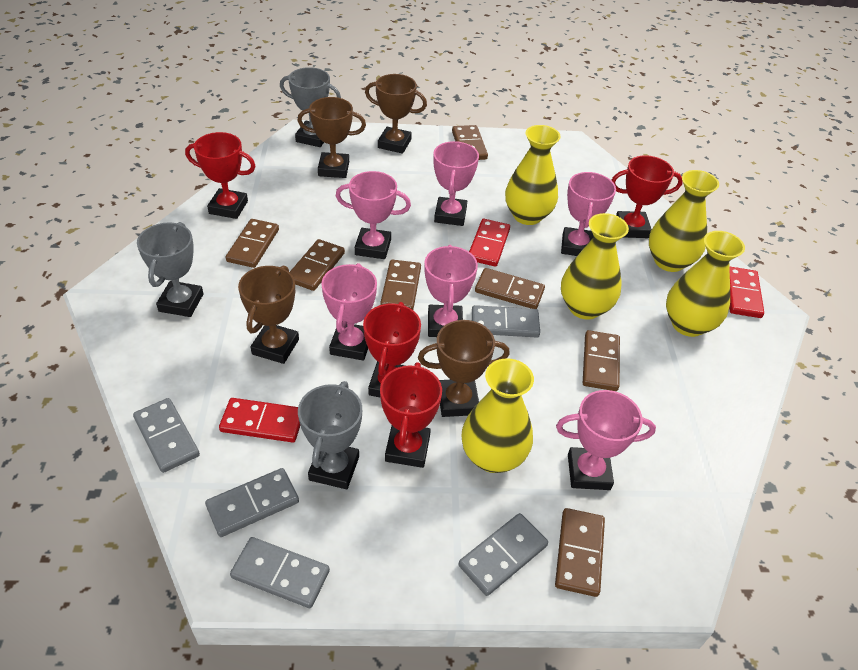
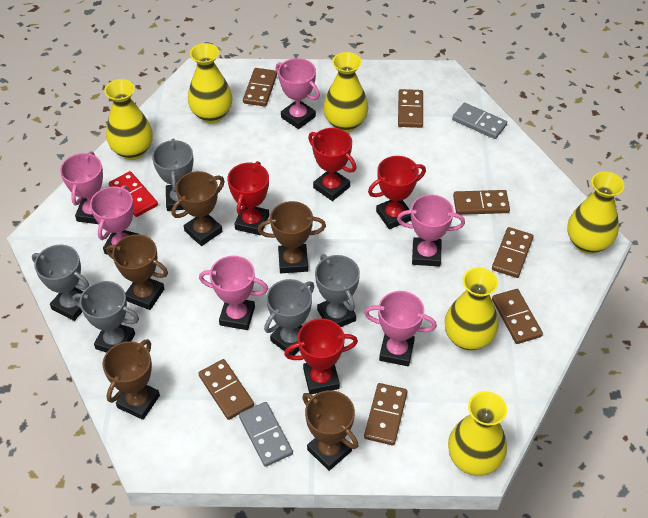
brown trophy: [238,265,299,364] [298,97,366,178] [365,74,427,154] [418,320,510,417] = 4 -> [103,339,160,420] [106,234,168,310] [171,171,225,246] [258,201,326,273] [302,390,358,471] = 5
grey domino: [133,398,200,473] [205,468,299,537] [230,537,330,608] [458,513,548,596] [472,305,540,338] = 5 -> [239,402,293,467] [452,103,507,139] = 2
grey trophy: [137,222,204,317] [280,67,341,147] [298,381,362,489] = 3 -> [32,245,89,321] [73,281,139,353] [152,138,193,211] [264,279,314,356] [315,254,360,327] = 5
red domino: [219,398,300,443] [469,219,510,267] [729,266,764,318] = 3 -> [109,171,158,217] = 1
yellow vase: [462,358,534,473] [505,125,561,225] [561,213,629,320] [649,170,719,272] [666,231,745,337] = 5 -> [104,79,153,160] [188,43,232,123] [323,52,369,132] [445,268,499,351] [448,391,507,476] [567,171,624,254] = 6

